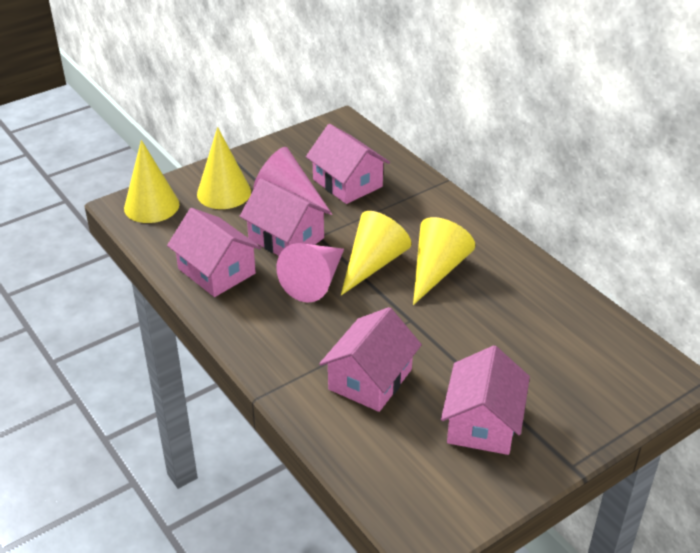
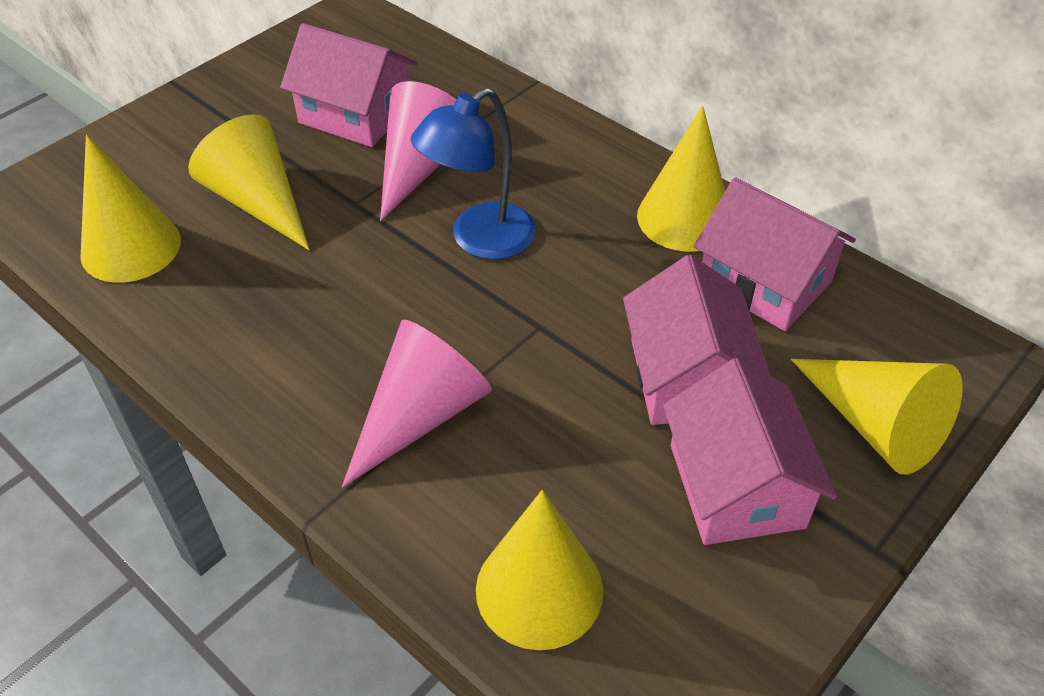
blue lamp: none = 0 -> [410,88,536,260] = 1
pink house: [167,208,261,297] [240,178,330,256] [306,124,390,204] [319,307,422,412] [441,345,530,455] = 5 -> [280,23,417,147] [623,255,771,425] [663,358,837,545] [694,177,856,331] = 4
yellow cone: [124,140,179,223] [197,127,251,209] [341,211,411,295] [413,217,475,305] = 4 -> [80,135,181,283] [188,114,309,250] [476,490,603,650] [637,106,725,252] [791,359,963,475] = 5

